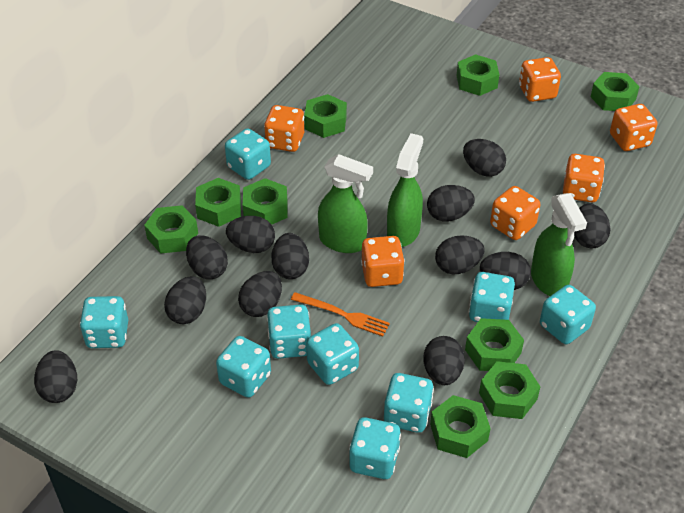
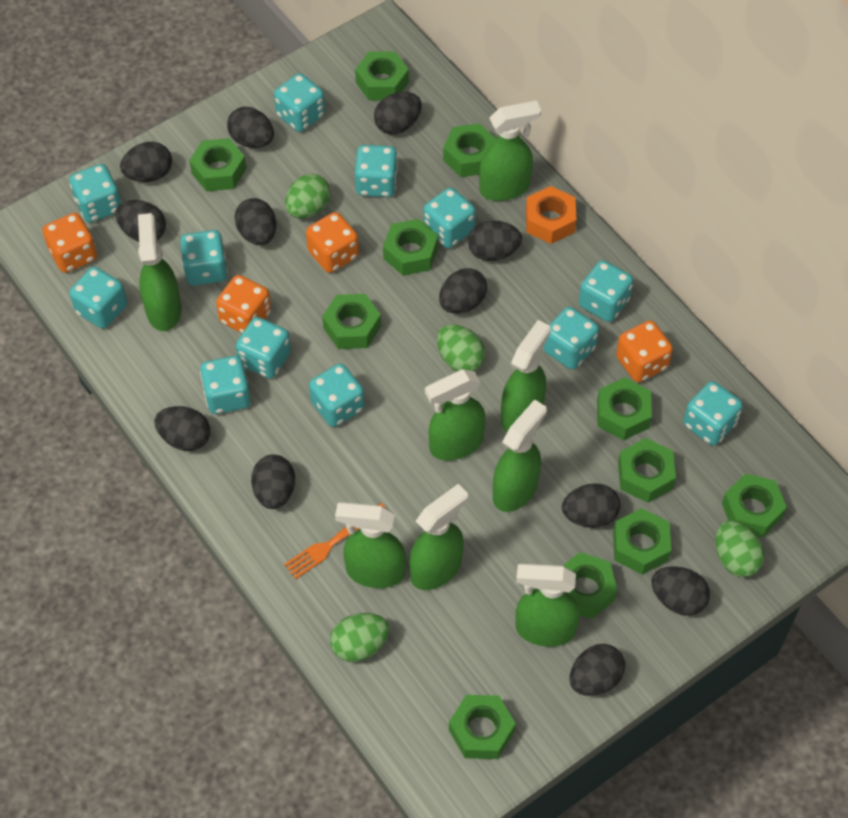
green egg: none = 0 -> [285,174,331,219] [330,613,389,662] [437,324,485,371] [715,521,765,577] = 4
green nut: [144,205,198,254] [195,178,241,227] [243,178,287,225] [304,94,347,138] [430,395,491,458] [456,54,500,96] [465,318,524,371] [479,361,540,419] [591,72,640,111] = 9 -> [189,138,246,191] [322,294,381,349] [355,51,409,101] [383,219,438,276] [443,123,497,177] [449,695,516,759] [563,552,618,619] [597,377,652,440] [613,508,671,575] [618,438,676,503] [722,474,787,538] = 11
green spray bottle: [318,154,373,253] [387,133,423,247] [531,193,587,296] = 3 -> [138,213,181,331] [335,502,406,588] [409,484,468,590] [425,369,486,461] [479,100,541,201] [493,399,547,512] [501,320,551,432] [515,564,580,647] = 8
orange dice: [264,105,304,152] [361,236,405,287] [490,186,540,240] [519,57,561,102] [563,154,605,202] [610,104,658,151] = 6 -> [43,213,97,273] [216,275,271,333] [306,212,359,273] [616,320,673,382] = 4
orange nut: none = 0 -> [526,186,577,244] = 1
turquoise dice: [80,296,128,348] [216,336,271,398] [225,128,271,180] [267,304,311,359] [306,323,359,385] [349,417,401,479] [384,373,434,433] [469,272,515,322] [540,285,596,344] = 9 -> [69,164,122,222] [69,267,127,328] [180,230,228,286] [200,356,251,414] [236,317,291,379] [274,73,325,132] [309,363,365,427] [355,145,398,197] [423,187,476,248] [543,307,599,370] [579,260,633,322] [683,381,743,446] = 12

